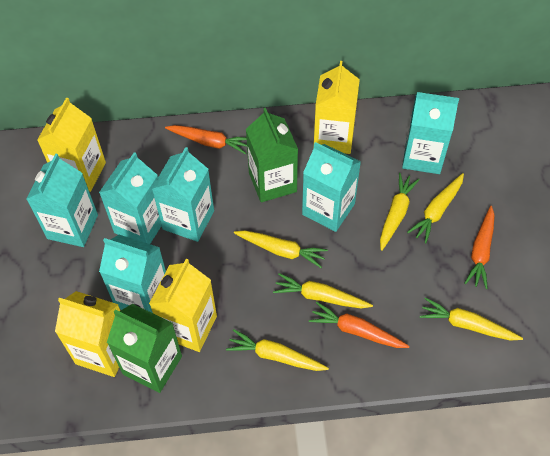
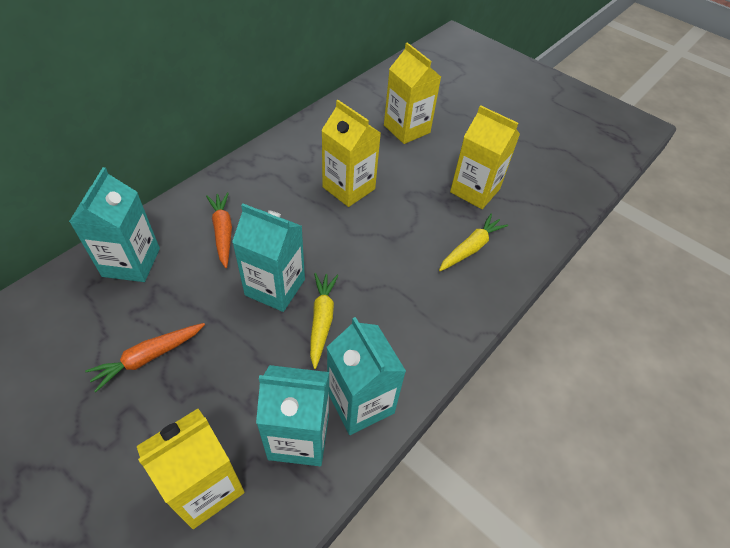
green carton: [107,304,182,393] [246,108,298,202] = 2 -> none = 0
orange carrot: [165,125,247,154] [309,302,410,348] [465,206,495,289] = 3 -> [85,323,205,392] [206,192,232,268] = 2
turquoise carton: [26,153,98,247] [99,152,162,244] [99,235,166,313] [152,147,214,242] [302,142,361,232] [402,92,459,174] = 6 -> [69,167,160,282] [232,204,305,312] [256,365,329,466] [327,317,406,435] = 4
yellow carrot: [226,329,329,371] [234,230,328,268] [273,273,373,308] [380,173,420,251] [407,173,464,243] [420,297,523,341] = 6 -> [310,273,339,369] [439,214,508,271] = 2

